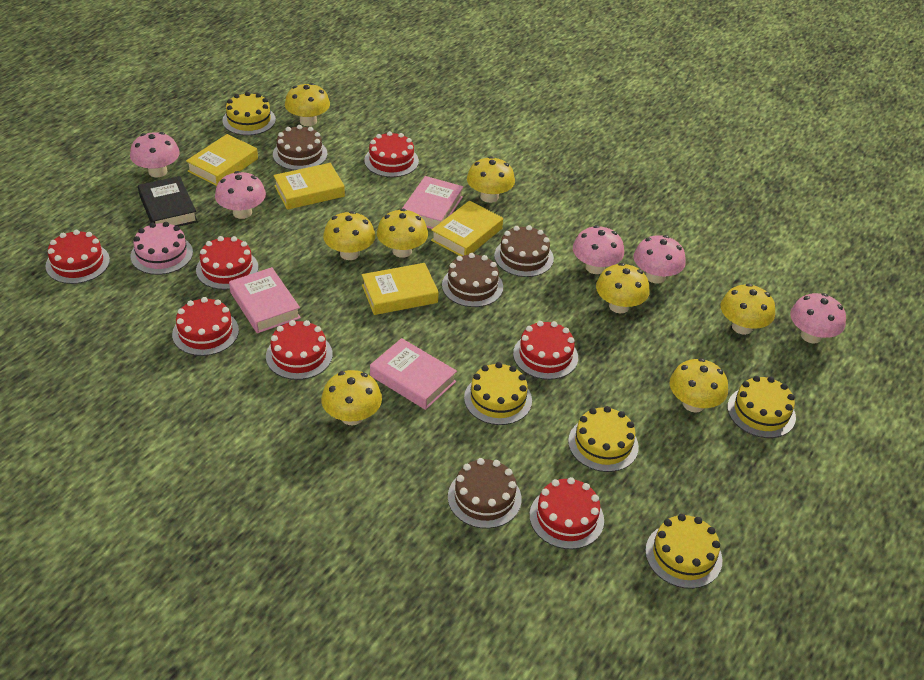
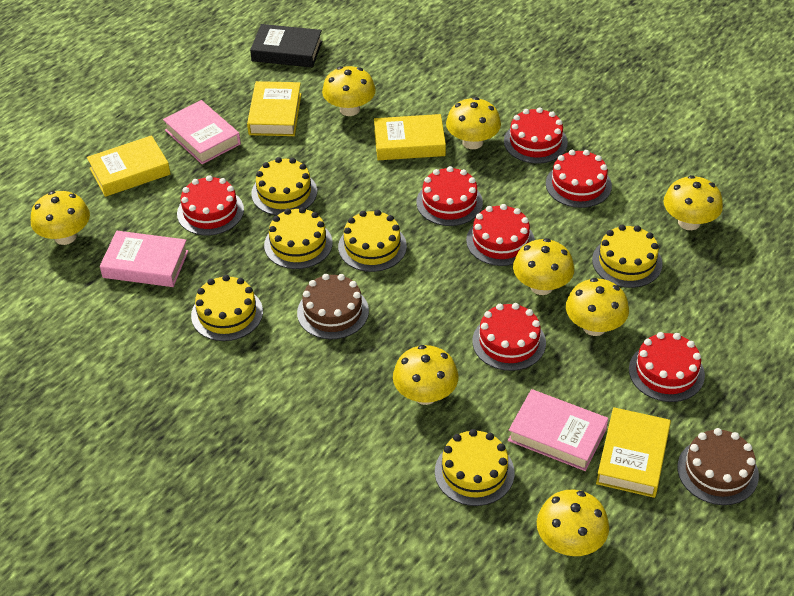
brown cake: [273,125,327,170] [442,253,503,307] [448,458,522,529] [494,225,554,277] = 4 -> [297,274,369,339] [677,428,759,505] = 2
pink cake: [130,222,193,275] = 1 -> none = 0
pink mushroom: [130,132,180,177] [215,171,266,219] [573,225,624,274] [634,235,686,284] [790,293,846,344] = 5 -> none = 0
yellow cake: [222,92,276,135] [464,362,532,425] [568,406,639,472] [645,514,722,589] [727,376,796,438] = 5 -> [191,275,263,341] [251,157,317,215] [264,207,333,269] [338,210,407,272] [435,429,514,506] [592,225,663,288] = 6

